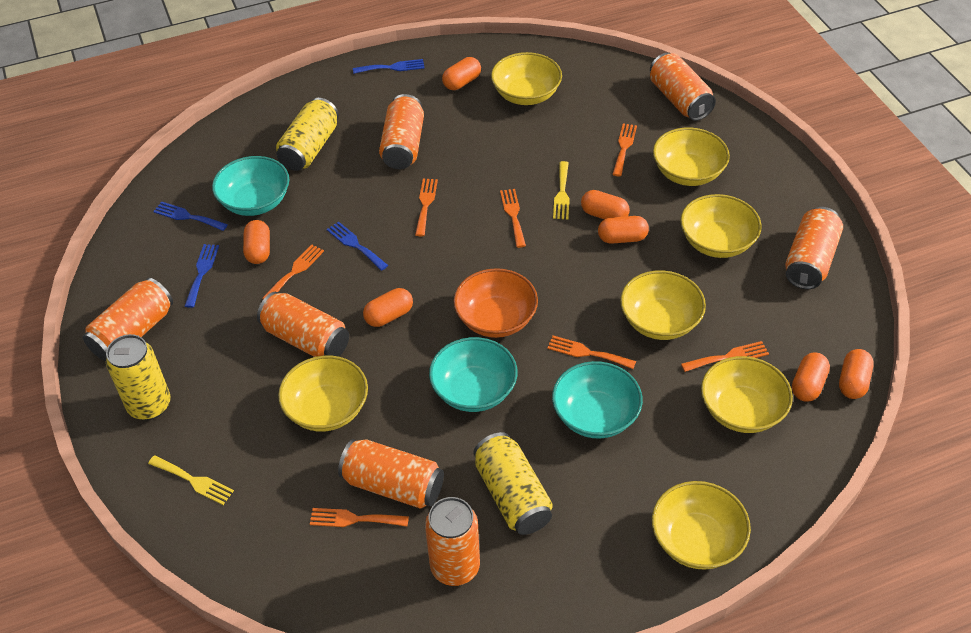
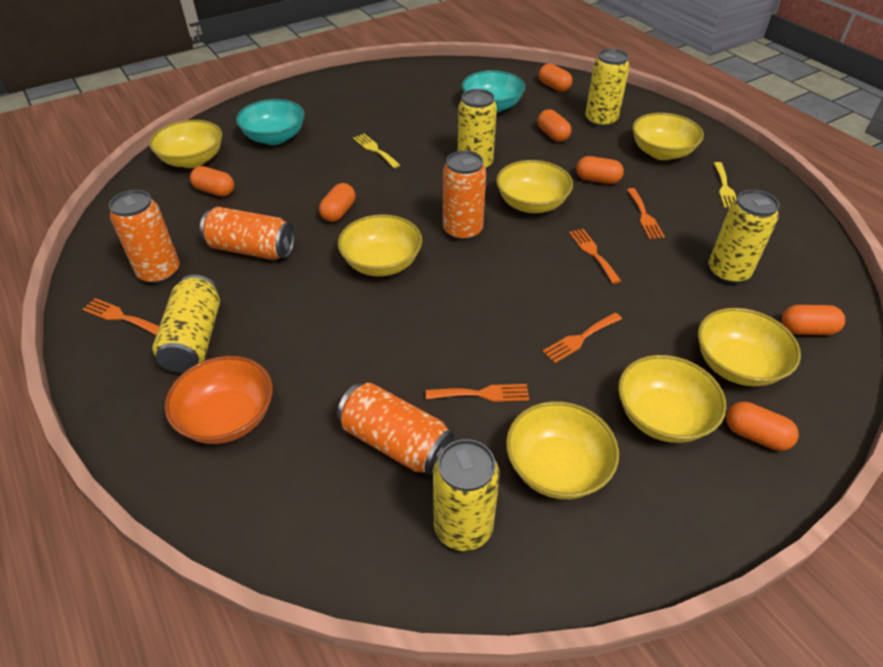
blue fork: [153,201,228,231] [185,244,219,308] [327,221,388,271] [353,59,425,74] = 4 -> none = 0
orange can: [83,278,173,361] [257,292,349,357] [338,439,444,509] [379,94,424,169] [425,497,480,586] [650,53,716,121] [785,207,843,289] = 7 -> [109,190,180,285] [200,207,295,260] [337,383,455,475] [443,150,486,241] = 4
orange fork: [262,244,324,299] [310,508,409,527] [415,179,438,236] [500,189,526,248] [547,336,636,369] [612,123,637,177] [681,341,769,372] = 7 -> [82,298,159,335] [426,384,529,402] [542,313,622,363] [569,229,621,284] [627,188,665,239] = 5
turquoise bowl: [212,156,289,216] [429,337,518,412] [552,361,643,439] = 3 -> [236,99,305,145] [462,70,525,113] = 2
yellow can: [106,334,171,420] [276,98,339,171] [473,432,553,535] = 3 -> [152,275,220,373] [433,439,500,551] [458,89,497,170] [585,49,630,128] [708,190,780,284] = 5

